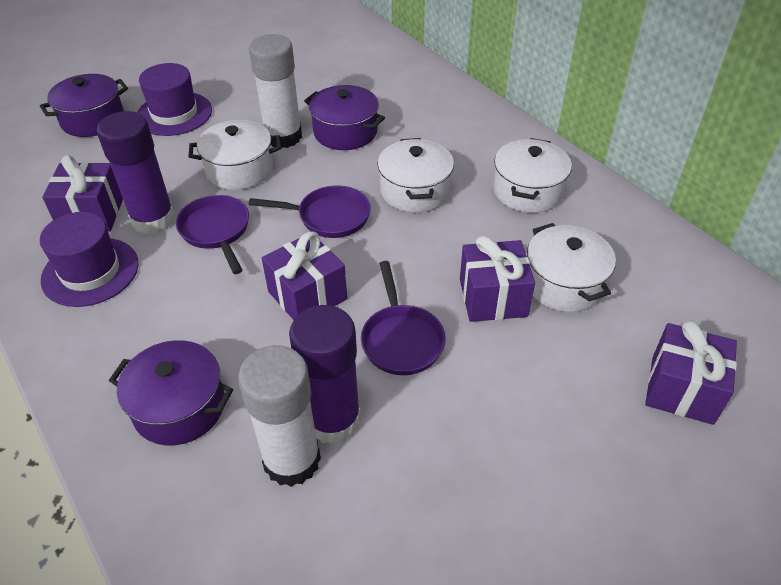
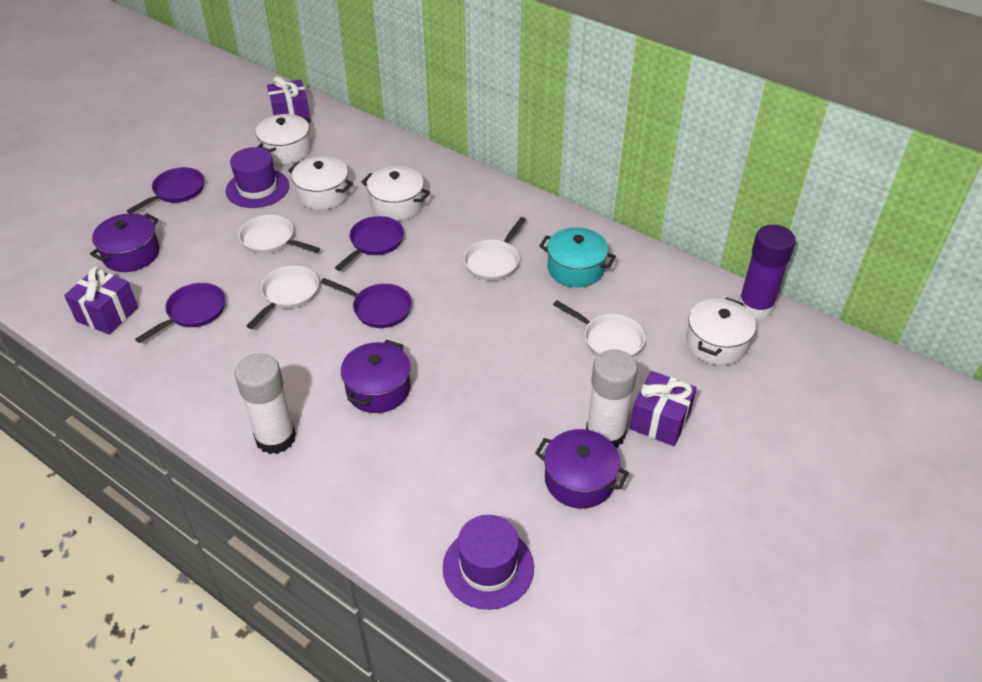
purple gift: [42,155,123,231] [262,232,347,320] [460,236,535,322] [645,321,737,425] = 4 -> [64,266,138,335] [267,76,311,123] [630,371,697,446] = 3
purple glue stick: [97,111,175,234] [289,305,361,444] = 2 -> [739,225,795,319] = 1
purple pan: [176,195,249,274] [249,185,371,238] [361,261,446,375] = 3 -> [127,167,204,213] [135,283,225,343] [321,278,412,328] [335,216,404,271] = 4
turquoise pot: none = 0 -> [539,227,616,288] = 1
white pan: none = 0 -> [239,215,320,254] [246,265,319,329] [464,217,526,281] [553,300,645,357] = 4

